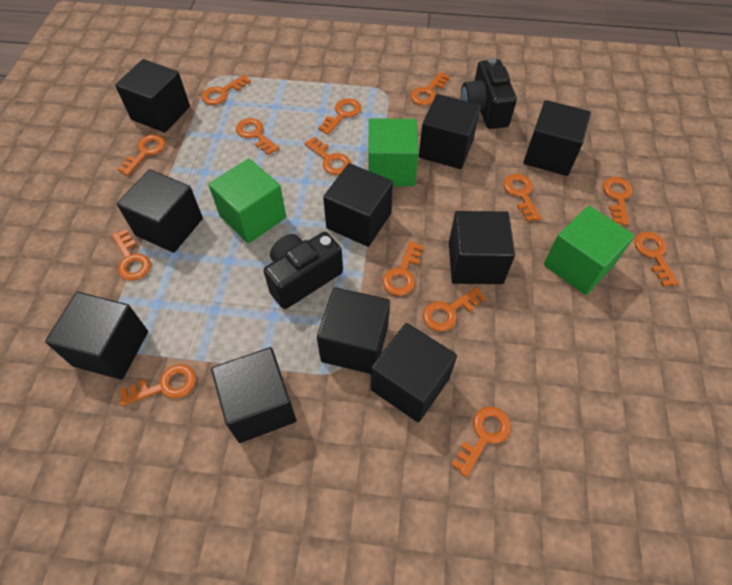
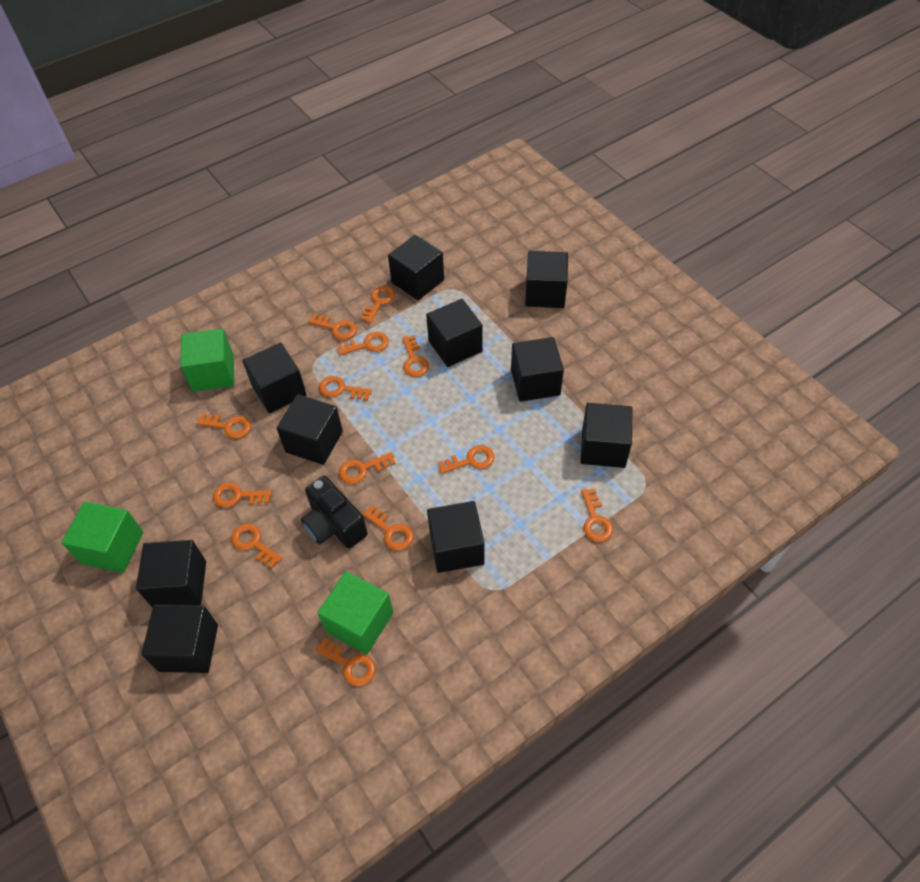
black camera: [264,232,343,309] [461,58,517,129] = 2 -> [301,476,368,548] = 1
orange key: [112,229,151,281] [117,134,166,176] [120,364,196,406] [201,75,251,105] [236,118,279,155] [304,137,351,175] [318,98,361,135] [382,241,424,296] [410,72,450,105] [423,287,486,331] [451,407,511,477] [503,174,541,222] [603,177,633,225] [634,232,679,287] = 14 -> [197,413,251,439] [213,483,272,507] [231,524,282,568] [308,314,357,340] [315,638,375,686] [319,376,372,401] [337,332,389,356] [339,452,396,484] [360,286,395,323] [363,505,414,551] [402,335,429,377] [438,445,494,474] [581,488,613,542] = 13

